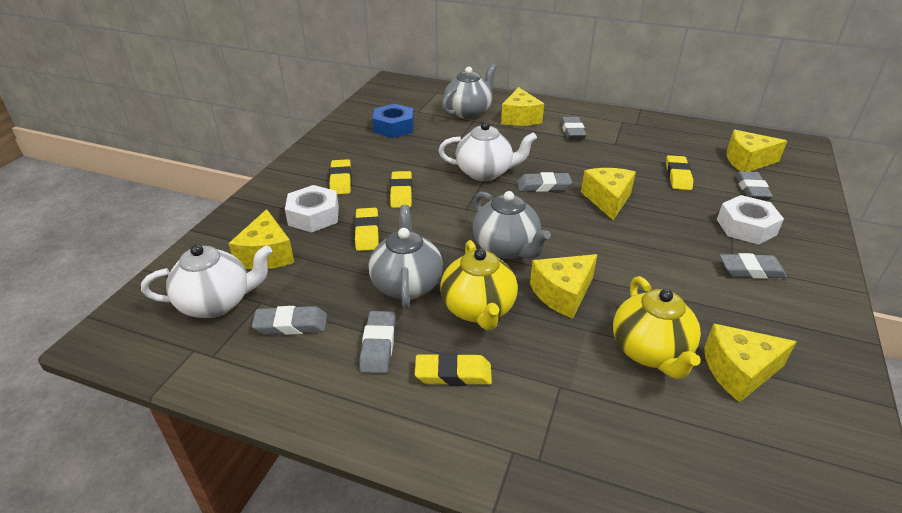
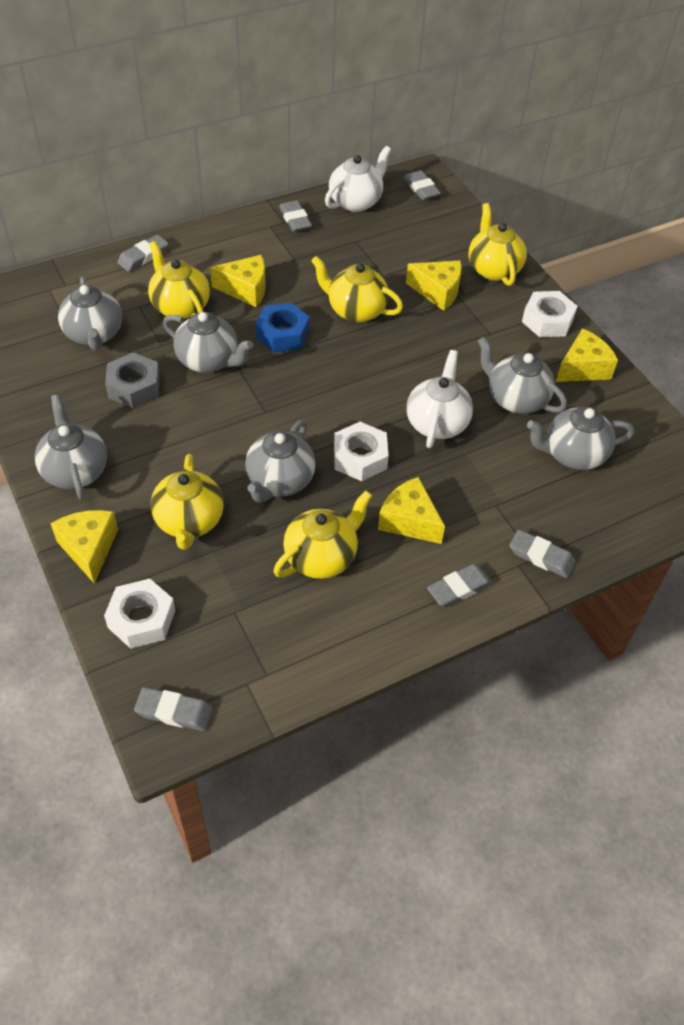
grey nut: none = 0 -> [105,353,160,408] = 1
grey teapot: [369,205,443,309] [442,64,497,119] [473,191,551,259] = 3 -> [35,394,107,500] [58,277,122,350] [163,312,253,373] [245,420,316,503] [478,337,567,414] [527,407,634,470] = 6
white nut: [285,185,339,232] [717,195,784,245] = 2 -> [104,579,175,649] [334,422,389,481] [522,291,577,337] = 3
yellow cheese: [228,209,295,269] [501,87,544,126] [530,254,598,319] [581,168,636,220] [704,323,797,402] [726,130,787,172] = 6 -> [50,510,118,584] [210,255,266,307] [378,477,445,544] [406,261,462,311] [556,328,618,382] = 5
yellow eraser: [329,159,352,194] [354,208,379,251] [390,171,412,208] [415,353,492,386] [666,155,693,190] = 5 -> none = 0
yellow teapot: [440,240,518,330] [613,276,701,379] = 2 -> [148,241,210,319] [151,454,224,550] [273,491,372,579] [311,256,403,322] [469,203,527,286] = 5

